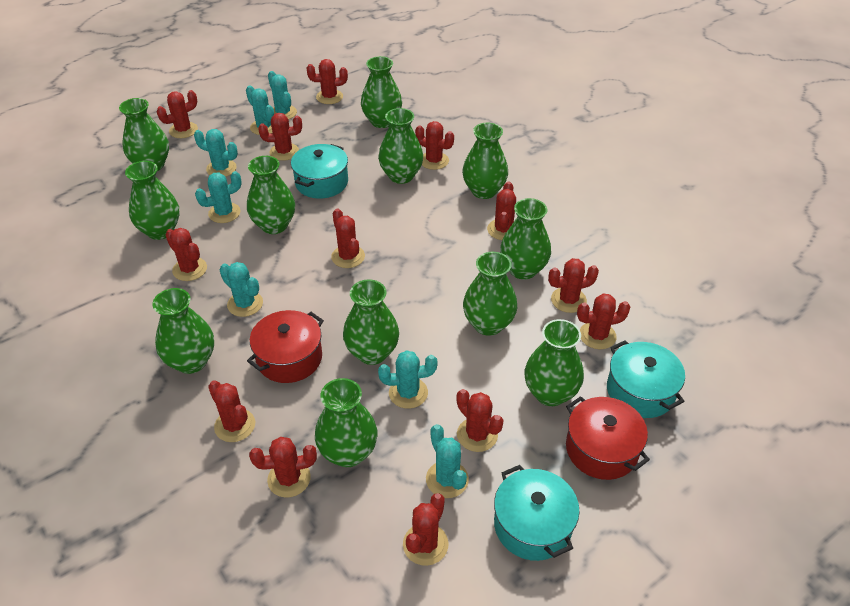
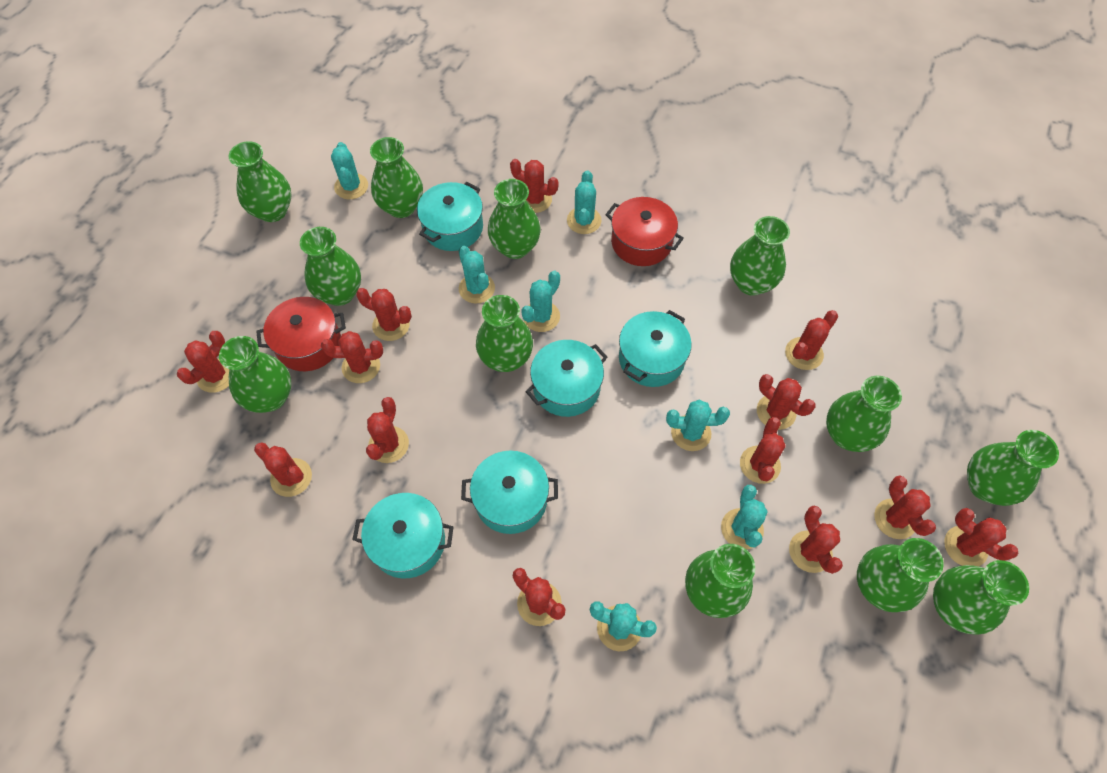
turquoise pot: [291,144,348,199] [494,465,579,561] [607,340,685,418] = 3 -> [352,493,454,578] [417,182,483,251] [461,451,558,534] [526,340,608,417] [619,310,692,387] = 5

